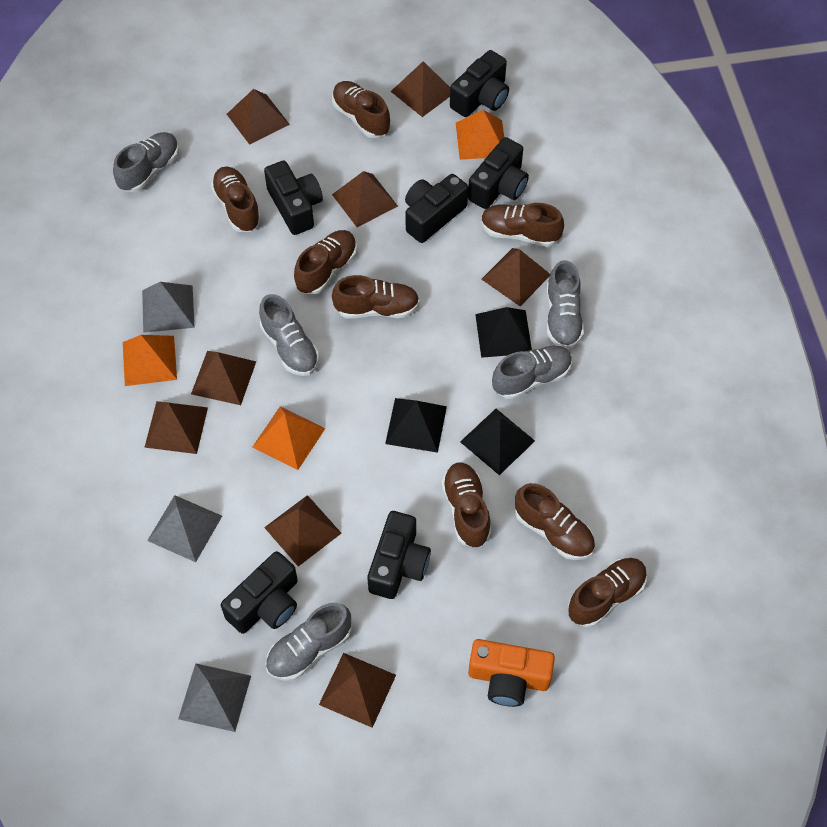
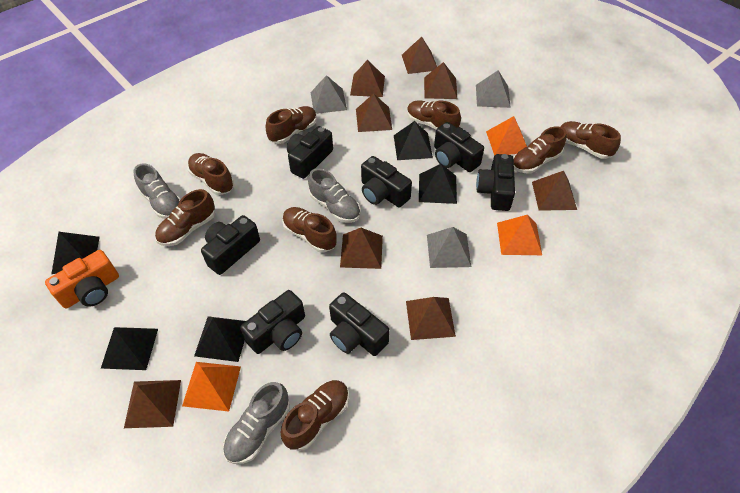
black camera: [221,551,298,634] [264,161,323,235] [367,511,431,599] [405,174,468,243] [450,50,509,117] [468,137,529,209] = 6 -> [201,215,260,275] [240,290,305,354] [287,126,333,179] [329,292,389,356] [361,156,412,207] [434,122,484,172] [476,154,515,211] = 7
black pyramid: [385,398,447,453] [460,409,535,475] [475,307,532,358] = 3 -> [51,232,100,274] [101,327,158,370] [194,316,246,362] [394,121,433,160] [419,164,457,204] = 5
grey shoe: [113,132,179,192] [259,294,319,376] [265,603,351,681] [492,346,572,399] [546,260,584,349] = 5 -> [133,163,181,219] [223,382,290,464] [308,168,361,223] = 3

